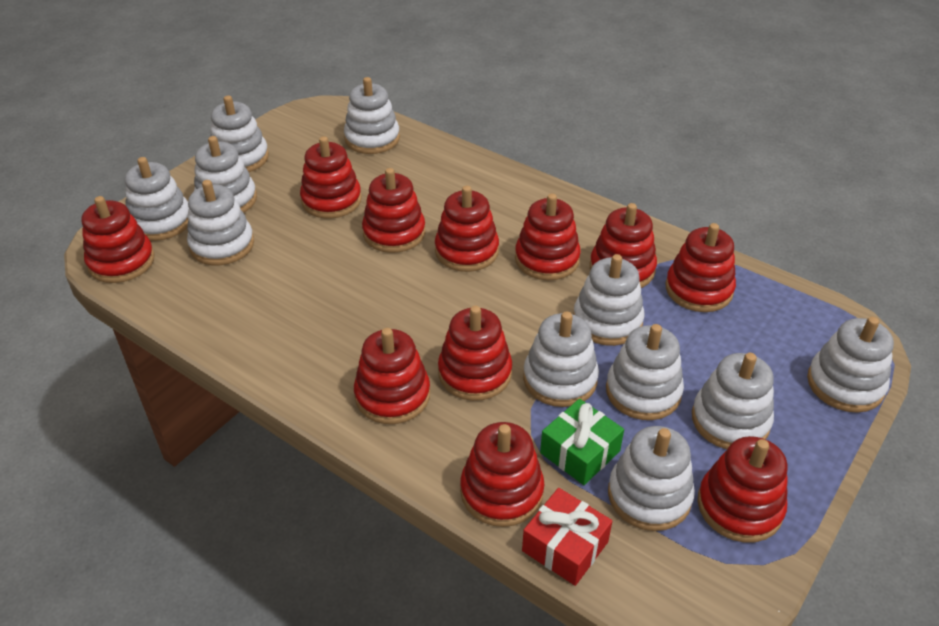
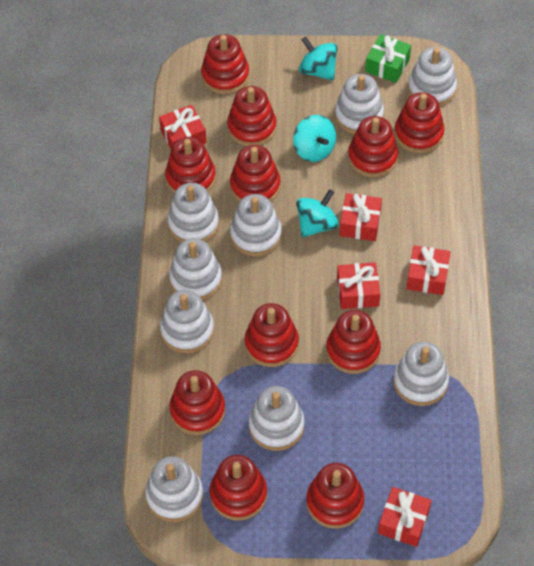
red gift: [522,488,612,586] = 1 -> [159,105,207,149] [337,262,380,309] [340,193,382,241] [378,487,432,547] [406,245,451,295] = 5
turquoise spinning top: none = 0 -> [293,115,336,162] [296,189,339,238] [299,36,338,80] = 3
white stacking toy: [125,157,189,241] [187,180,254,265] [194,136,257,213] [210,96,269,172] [344,77,400,154] [523,311,599,407] [573,254,644,346] [606,324,684,420] [608,426,695,531] [692,353,774,449] [807,317,894,413] = 11 -> [145,456,203,522] [160,290,214,353] [168,183,219,242] [169,238,222,300] [230,194,282,256] [248,386,305,451] [335,74,384,134] [393,342,449,406] [408,47,457,106] = 9

